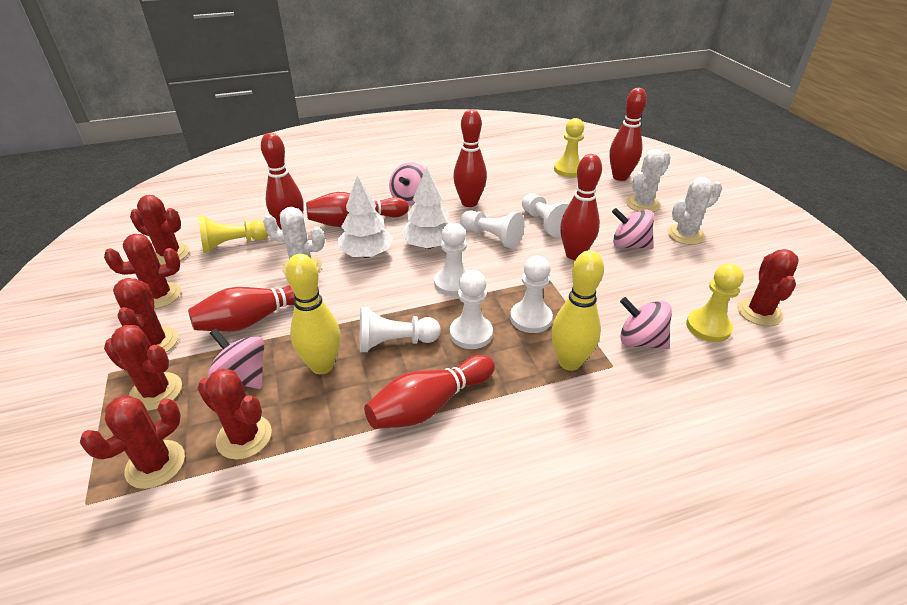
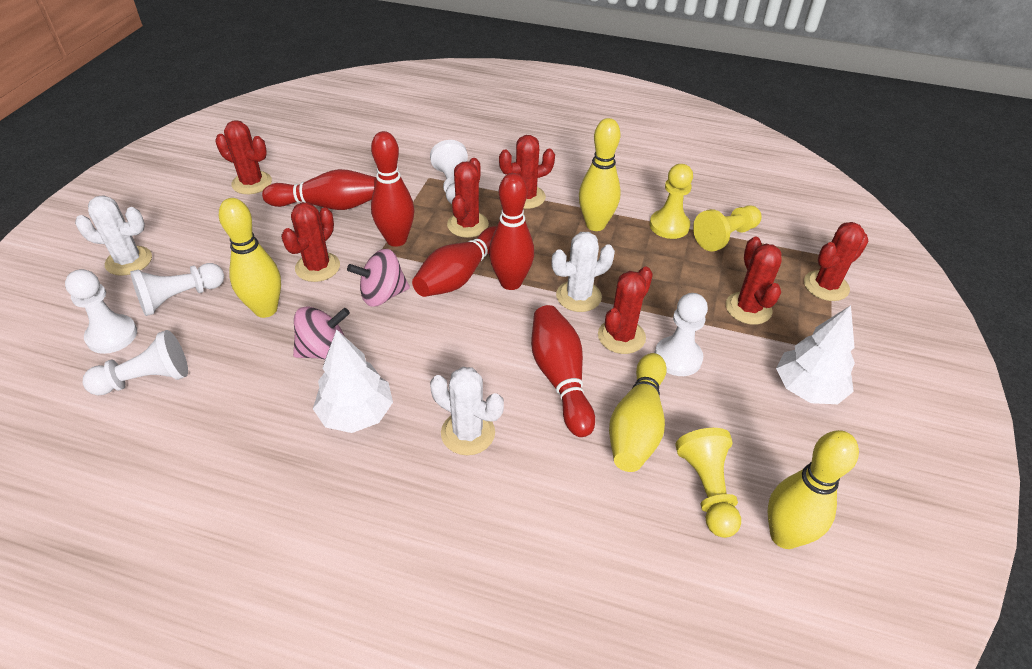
pink spinning top: [208,329,264,389] [389,162,425,206] [612,208,654,249] [620,297,672,349] = 4 -> [293,307,350,360] [347,249,410,307] = 2
red bowling pin: [188,285,319,332] [261,133,304,230] [306,192,409,227] [364,355,495,429] [453,109,487,207] [560,154,602,260] [609,88,647,181] = 7 -> [262,169,377,210] [371,131,414,247] [412,226,497,297] [489,173,534,290] [531,305,595,437] = 5
white pawn: [360,307,441,352] [434,223,467,296] [450,270,493,349] [460,210,525,249] [510,256,553,333] [522,193,569,237] = 6 -> [65,269,137,354] [83,330,188,395] [130,263,224,316] [430,140,468,204] [655,293,708,376] = 5
yellow bowling pin: [286,254,341,374] [551,250,604,371] = 2 -> [219,198,281,318] [579,118,621,231] [609,353,667,472] [768,430,859,549] = 4

